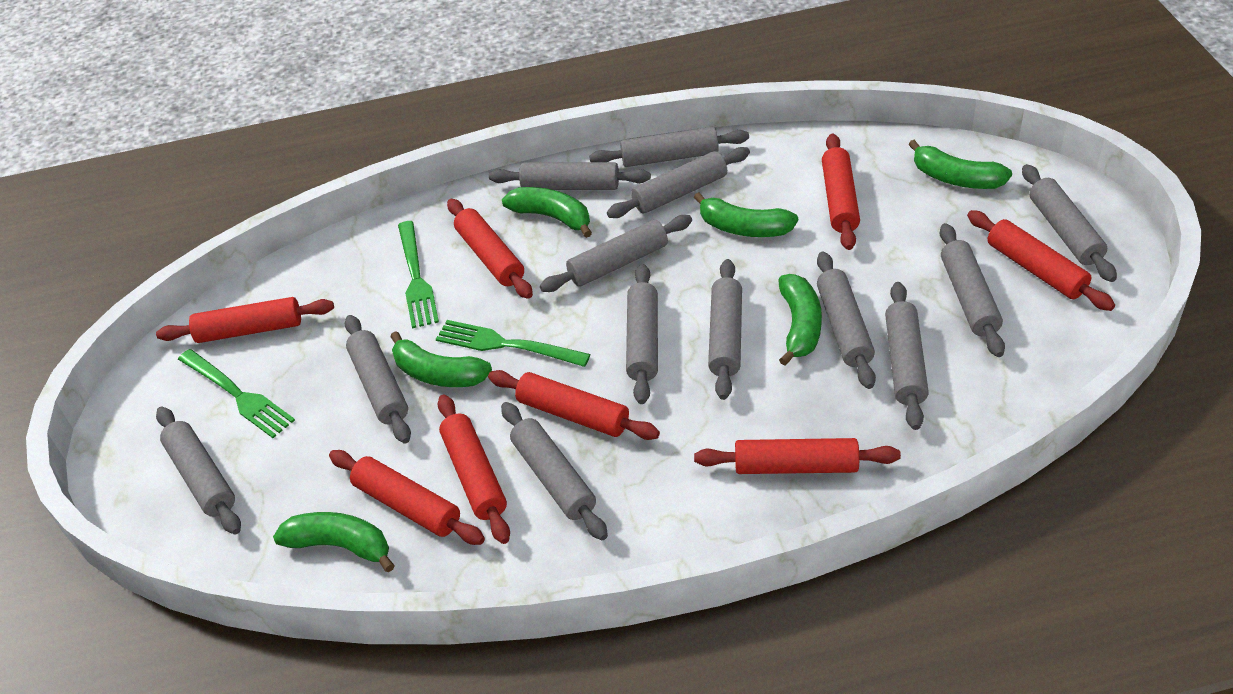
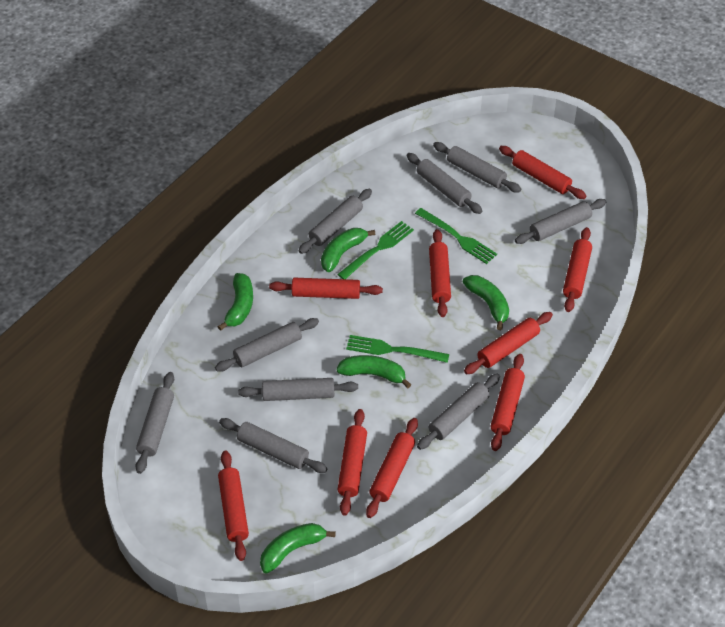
green banana: [273,512,395,572] [390,331,492,387] [502,187,592,238] [693,192,798,237] [778,274,822,366] [909,140,1012,189] = 6 -> [218,273,253,331] [260,523,336,574] [321,228,376,272] [336,355,411,388] [463,275,509,330] = 5
grey rolling pin: [156,407,241,535] [345,315,411,444] [489,162,651,190] [501,402,608,540] [540,215,692,292] [589,127,749,167] [607,147,750,218] [626,264,658,404] [708,259,742,400] [817,252,876,389] [885,282,929,430] [940,223,1005,357] [1022,164,1117,282] = 13 -> [136,372,174,474] [215,318,319,371] [219,418,327,473] [238,378,358,401] [299,189,372,254] [407,153,482,214] [417,374,500,450] [433,142,521,193] [515,199,606,244] = 9
red rolling pin: [156,297,334,343] [329,450,485,545] [437,394,510,544] [447,199,533,299] [488,370,660,440] [694,438,901,474] [822,134,860,250] [967,210,1115,311] = 8 -> [218,451,249,561] [269,278,383,299] [337,409,367,516] [366,418,418,518] [429,229,451,317] [464,312,553,374] [491,354,525,451] [499,146,586,199] [563,227,592,312] = 9

